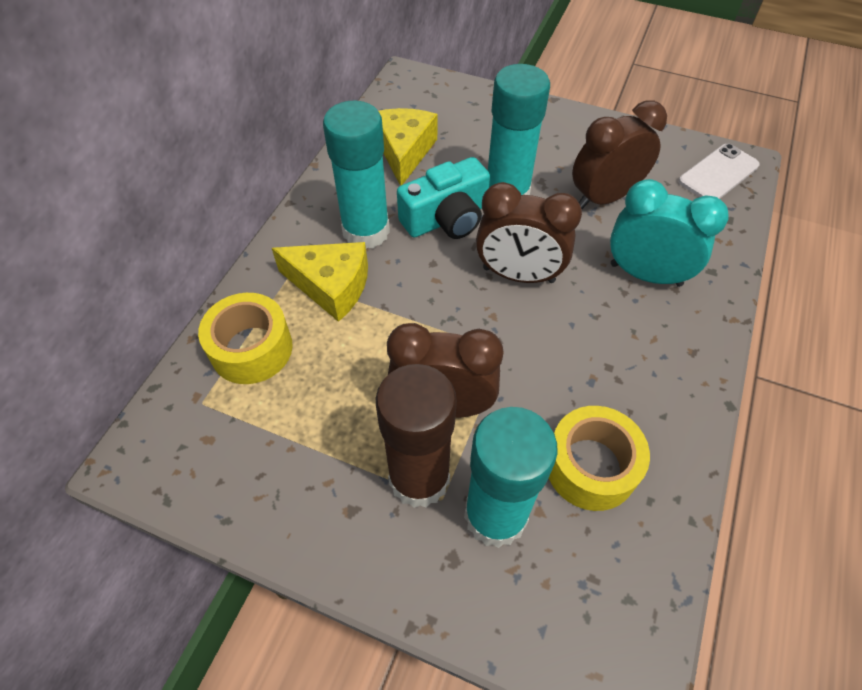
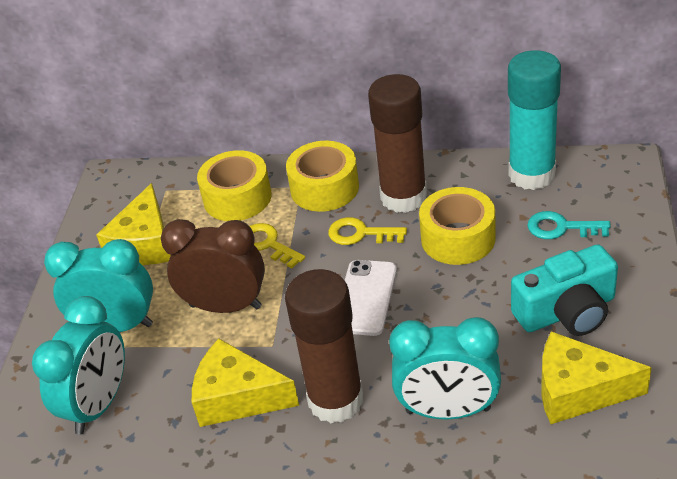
brown clock: [387,323,503,418] [476,182,582,283] [572,100,667,209] = 3 -> [161,219,265,313] = 1
brown glue stick: [376,364,457,508] = 1 -> [285,269,364,423] [368,74,427,213] = 2
turquoise clock: [610,179,729,287] = 1 -> [32,296,125,435] [44,239,153,332] [389,317,501,419] = 3
turquoise glue stick: [323,101,390,248] [464,407,557,548] [488,64,550,195] = 3 -> [508,50,561,190] = 1
turquoise key: none = 0 -> [527,211,611,239] = 1
yellow cheese: [272,242,368,322] [379,108,438,186] = 2 -> [96,183,171,265] [192,339,299,427] [542,331,652,424] = 3
yellow key: none = 0 -> [250,223,305,269] [328,217,407,245] = 2
yellow tape: [198,293,293,384] [549,406,650,511] = 2 -> [197,150,272,221] [286,141,359,212] [419,187,496,265] = 3

